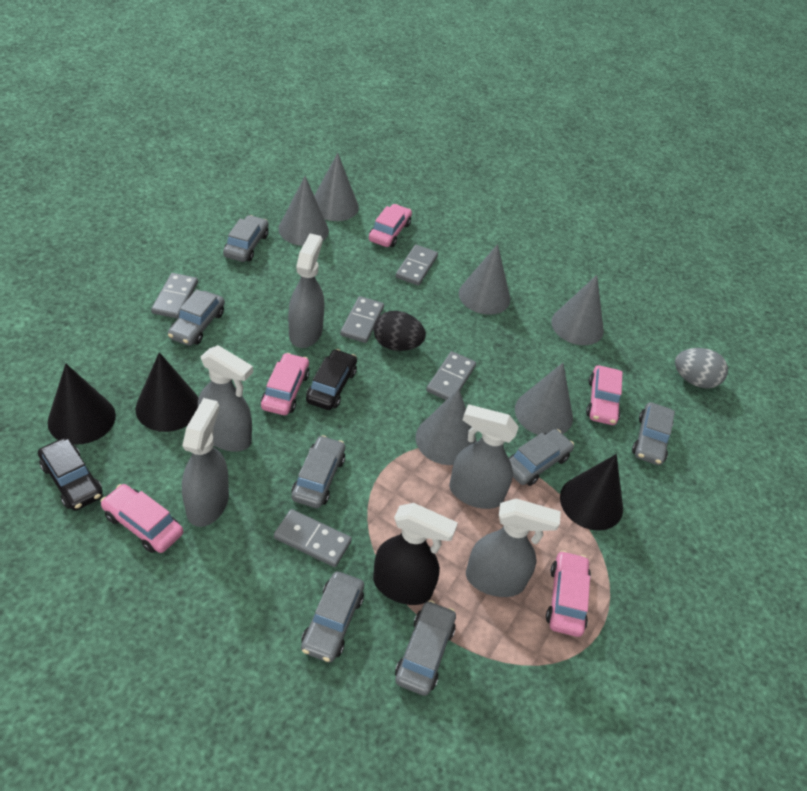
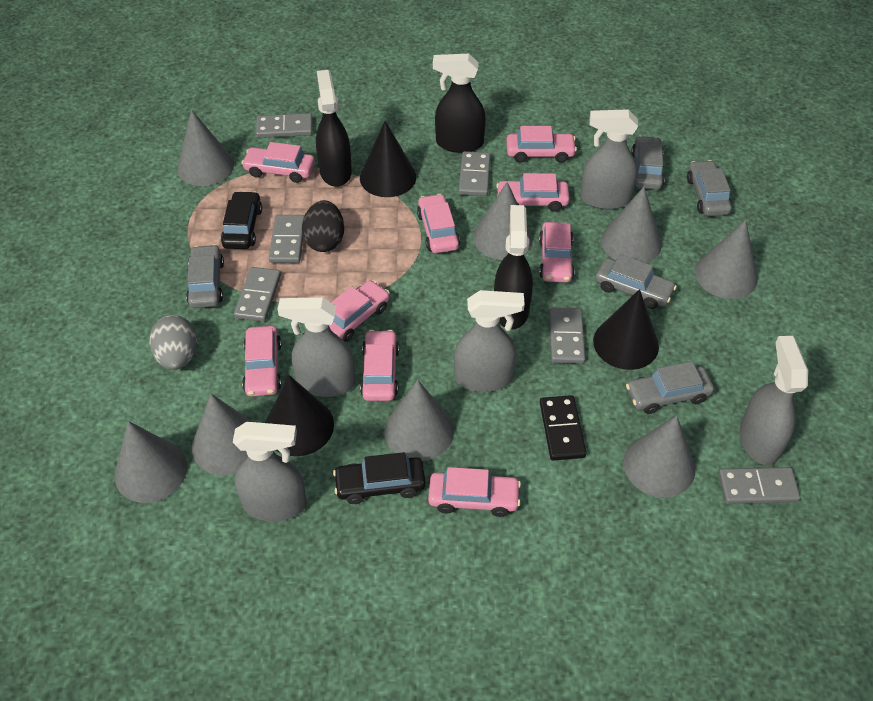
black domino: none = 0 -> [540,395,586,461] = 1
black spray bottle: [373,503,458,605] = 1 -> [316,70,352,187] [433,54,486,153] [494,205,533,329] = 3
grey car: [168,289,225,346] [223,215,268,262] [292,435,345,508] [301,571,364,663] [395,600,456,696] [509,429,574,486] [632,402,675,465] = 7 -> [186,244,224,308] [595,254,677,309] [626,361,714,414] [631,136,665,190] [687,160,732,216] = 5
grey cone: [278,176,329,246] [314,153,359,221] [416,389,477,465] [459,244,510,315] [515,363,573,435] [551,275,604,345] = 6 -> [115,421,187,503] [177,110,234,186] [192,394,252,475] [384,380,454,461] [473,182,533,260] [601,187,662,263] [623,416,695,497] [695,220,758,299] = 8
grey domino: [151,273,198,319] [274,509,352,567] [340,296,384,343] [396,245,438,286] [426,351,476,400] = 5 -> [234,267,281,322] [256,113,312,138] [269,215,304,263] [459,151,491,196] [549,307,585,364] [718,467,800,504] = 6
pink car: [101,484,183,553] [261,353,310,415] [369,204,412,247] [546,550,591,637] [586,365,623,425] = 5 -> [241,142,315,183] [242,326,282,397] [329,280,390,342] [360,330,399,401] [417,194,460,253] [428,467,521,517] [496,173,570,212] [506,126,577,163] [539,222,575,282] = 9

